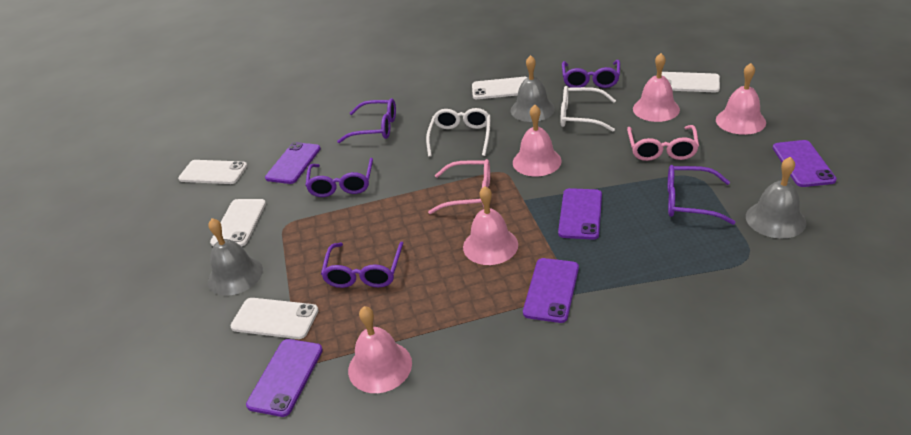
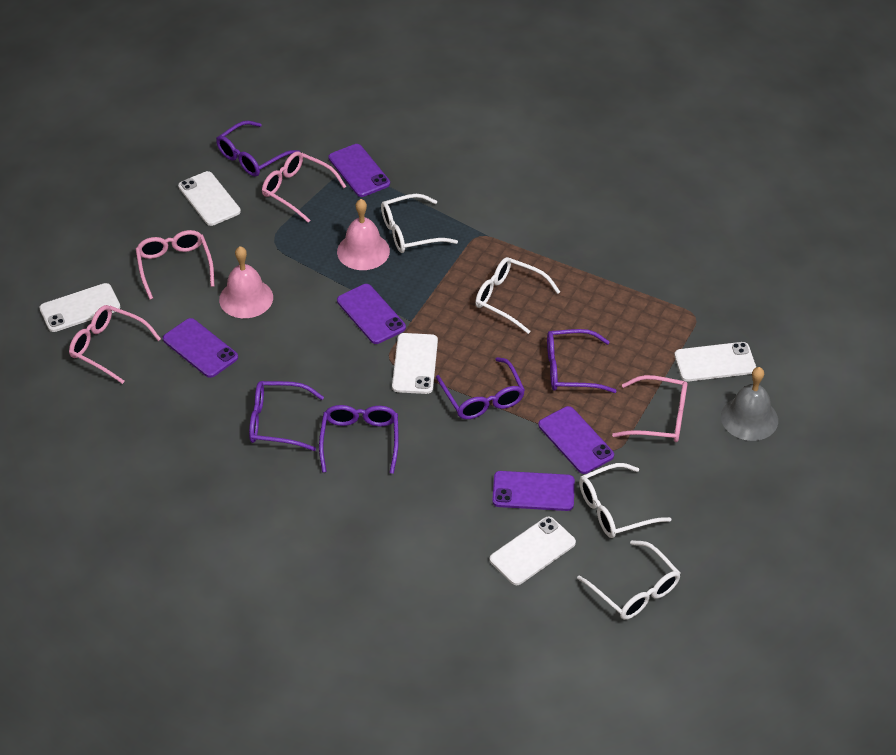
grey bell: [208,218,263,296] [511,55,555,122] [746,157,806,239] = 3 -> [721,367,778,441] = 1
pink bell: [348,306,412,393] [463,186,518,265] [513,105,562,177] [633,53,680,122] [716,63,766,135] = 5 -> [219,246,273,318] [337,199,390,270] = 2
pink glasses: [428,159,490,214] [627,125,699,161] = 2 -> [69,305,161,384] [136,230,214,300] [262,151,346,223] [612,375,687,442] = 4
white glasses: [426,108,491,157] [561,86,616,132] = 2 -> [381,194,458,253] [475,257,560,334] [577,540,680,620] [579,463,671,538] = 4

